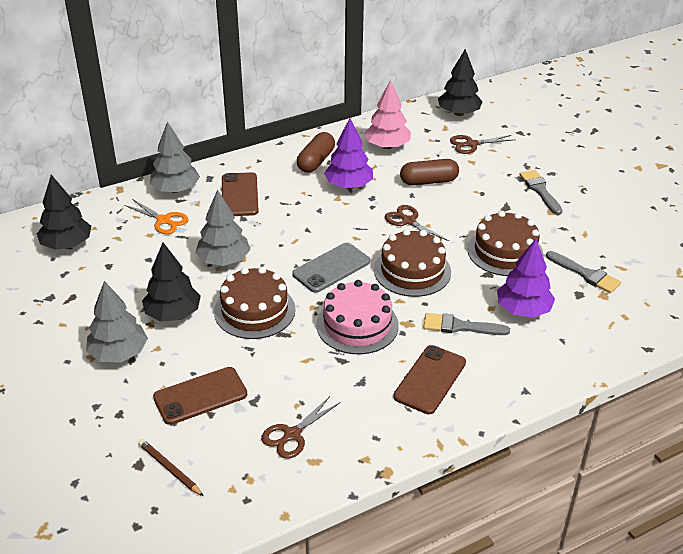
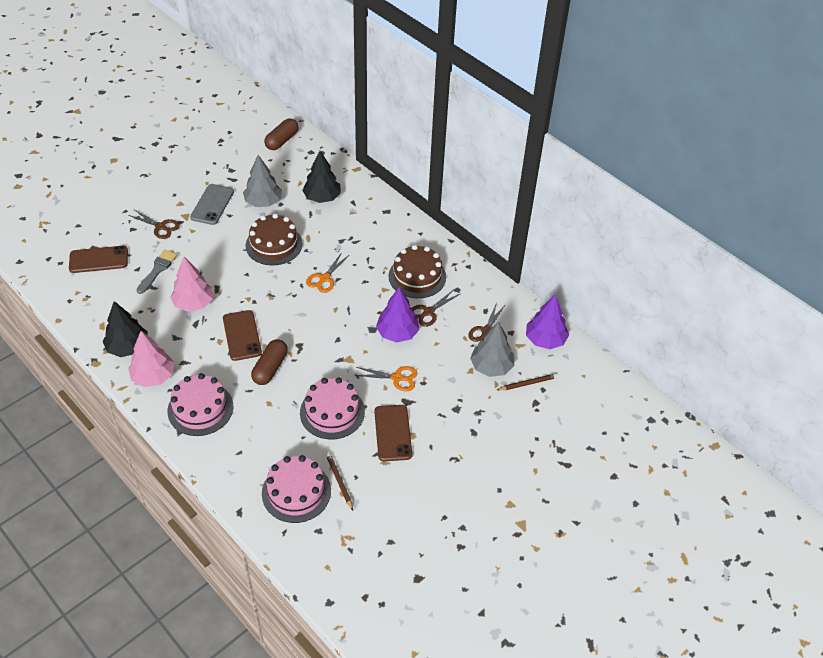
black tree: [37,175,91,250] [142,243,201,322] [438,49,483,116] = 3 -> [103,301,148,357] [302,151,341,203] = 2
brown cake: [214,267,295,339] [374,229,451,297] [467,210,543,276] = 3 -> [246,213,302,265] [389,245,446,298] = 2
brown pencil: [138,439,204,496] = 1 -> [326,453,353,510] [497,373,558,390] = 2
grey brush: [424,313,510,335] [520,170,563,215] [546,251,621,293] = 3 -> [137,250,177,294] = 1
grey tree: [86,281,148,362] [150,122,200,193] [195,190,251,266] = 3 -> [243,155,282,207] [470,321,514,377] = 2
orange scissors: [124,199,188,234] = 1 -> [306,252,349,293] [354,366,417,391] = 2
pink cake: [316,280,399,354] = 1 -> [167,373,233,436] [262,455,331,523] [300,377,365,439] = 3
pink tree: [364,80,411,149] = 1 -> [128,331,175,387] [170,257,213,312] = 2

